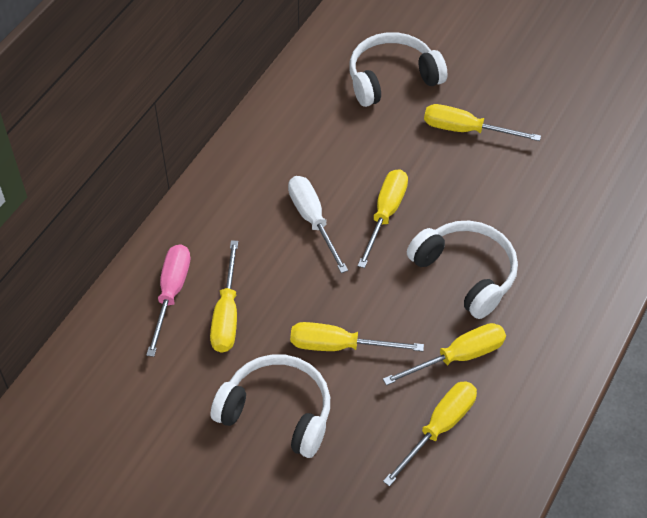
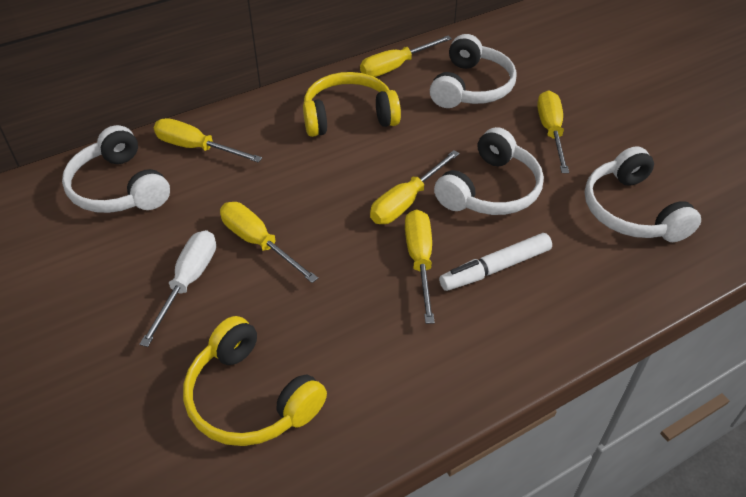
pink screwdriver: [146,244,190,357] = 1 -> none = 0
white headphones: [211,354,330,458] [349,32,448,107] [407,221,518,319] = 3 -> [62,125,170,213] [430,34,517,108] [434,127,544,215] [585,146,701,242] = 4
white marker: none = 0 -> [439,233,552,291] = 1
yellow headphones: none = 0 -> [183,316,327,446] [303,72,401,137] = 2

